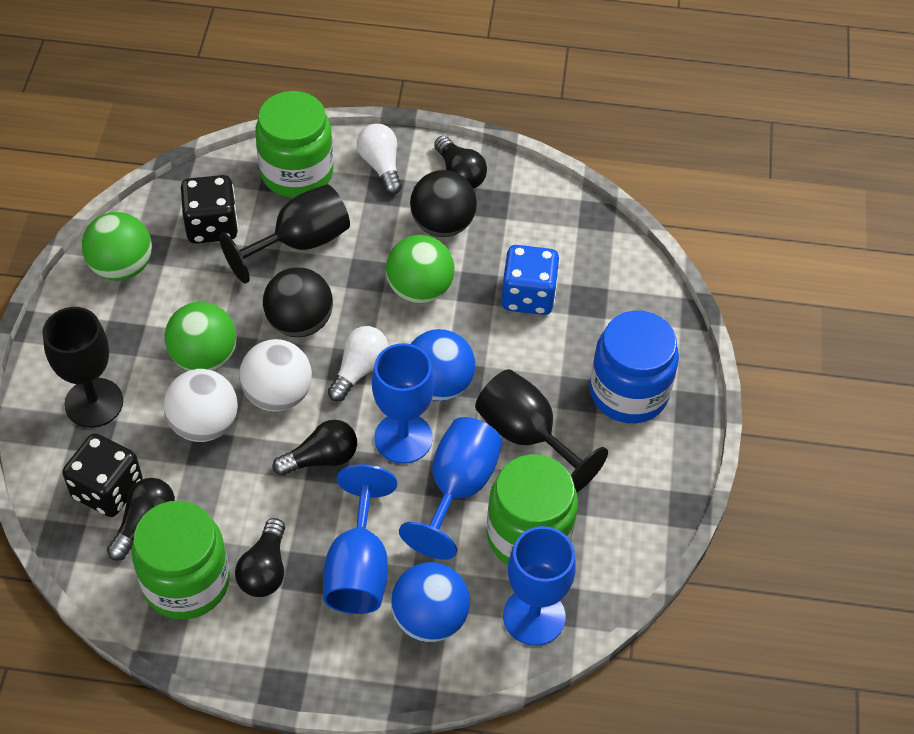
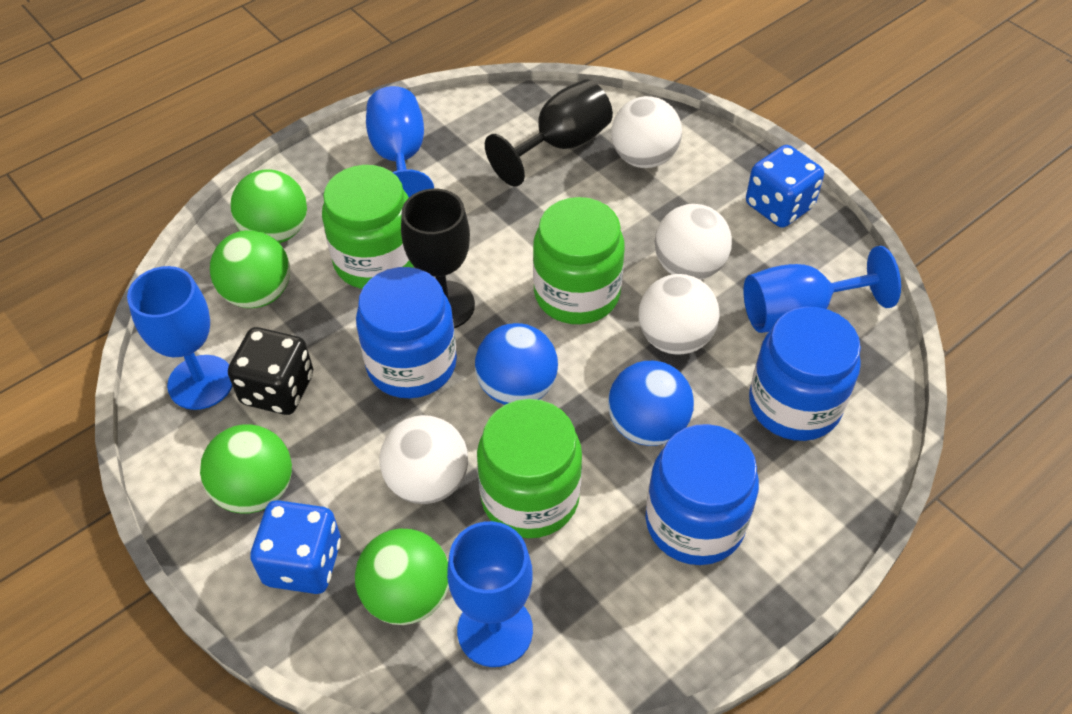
black ball: [263,267,333,337] [410,170,477,237] = 2 -> none = 0
black dice: [63,433,142,517] [181,175,238,244] = 2 -> [228,327,313,415] = 1
black goblet: [42,307,123,428] [219,184,350,283] [475,369,608,492] = 3 -> [401,189,475,328] [485,79,613,187] = 2
black light bulb: [107,478,175,561] [235,518,285,597] [273,420,357,476] [434,136,487,189] = 4 -> none = 0
blue dice: [501,245,560,315] = 1 -> [250,500,341,594] [746,145,824,228] = 2
blue jar: [590,311,679,423] = 1 -> [356,267,457,398] [645,424,759,565] [749,307,861,441] = 3
green ball: [82,212,152,281] [165,302,237,371] [386,235,455,304] = 3 -> [200,424,292,514] [210,230,290,308] [230,169,307,243] [355,529,449,625] = 4
white ball: [163,369,238,442] [239,339,312,412] = 2 -> [379,415,468,504] [611,96,682,168] [638,274,720,354] [654,204,732,280] = 4
white light bulb: [328,326,389,402] [357,123,402,195] = 2 -> none = 0

